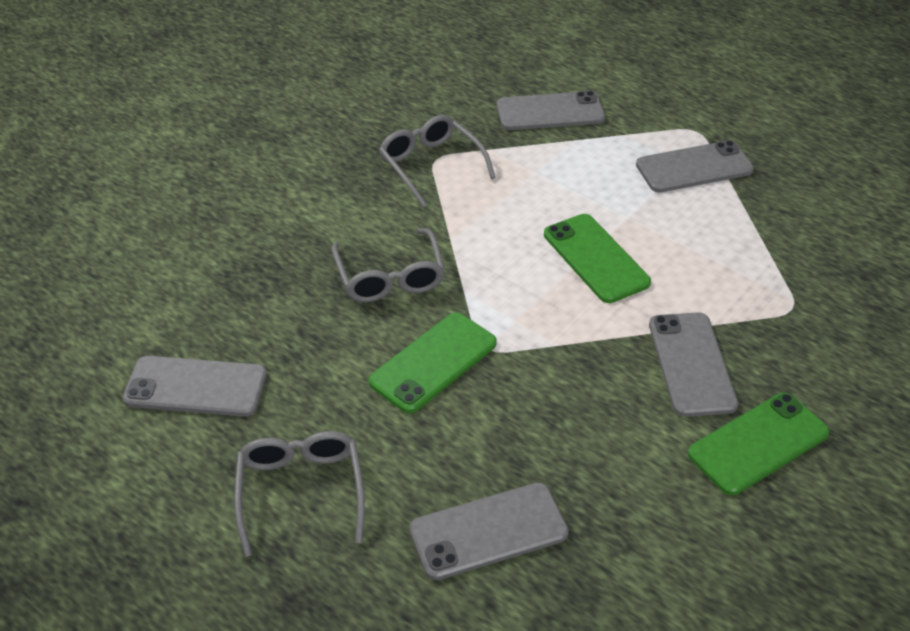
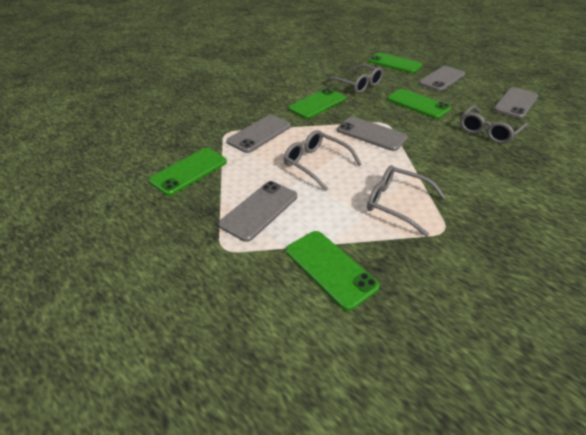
green phone: [369,313,497,413] [544,214,651,303] [688,393,829,495] = 3 -> [149,148,227,196] [286,231,380,311] [289,88,346,119] [368,53,422,73] [387,89,451,119] = 5
grey glasses: [234,431,365,557] [331,228,445,302] [379,115,496,208] = 3 -> [284,130,361,191] [324,64,383,93] [367,165,446,237] [460,105,528,144] = 4

